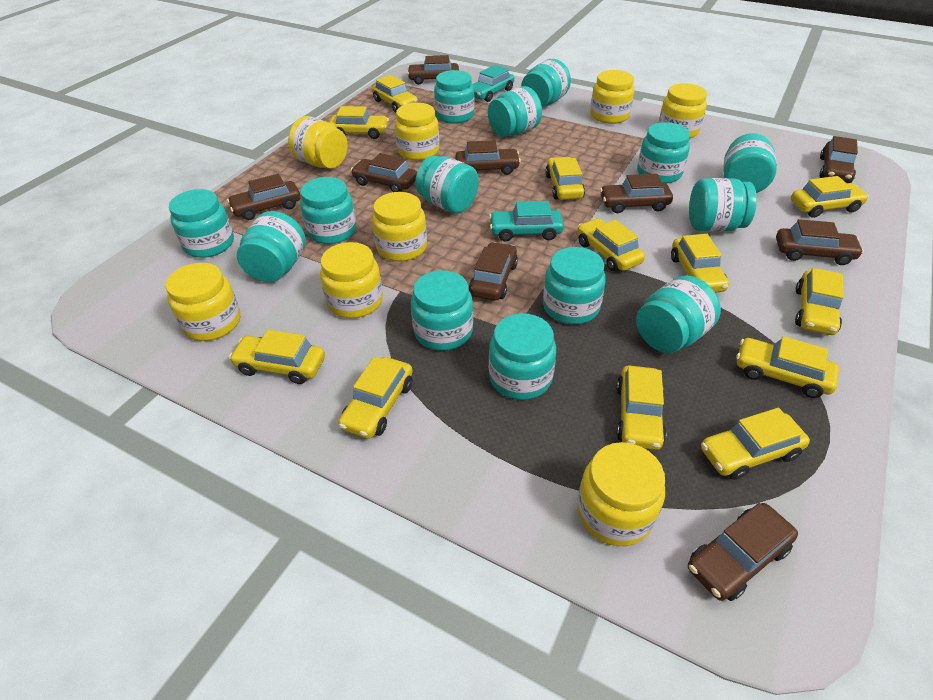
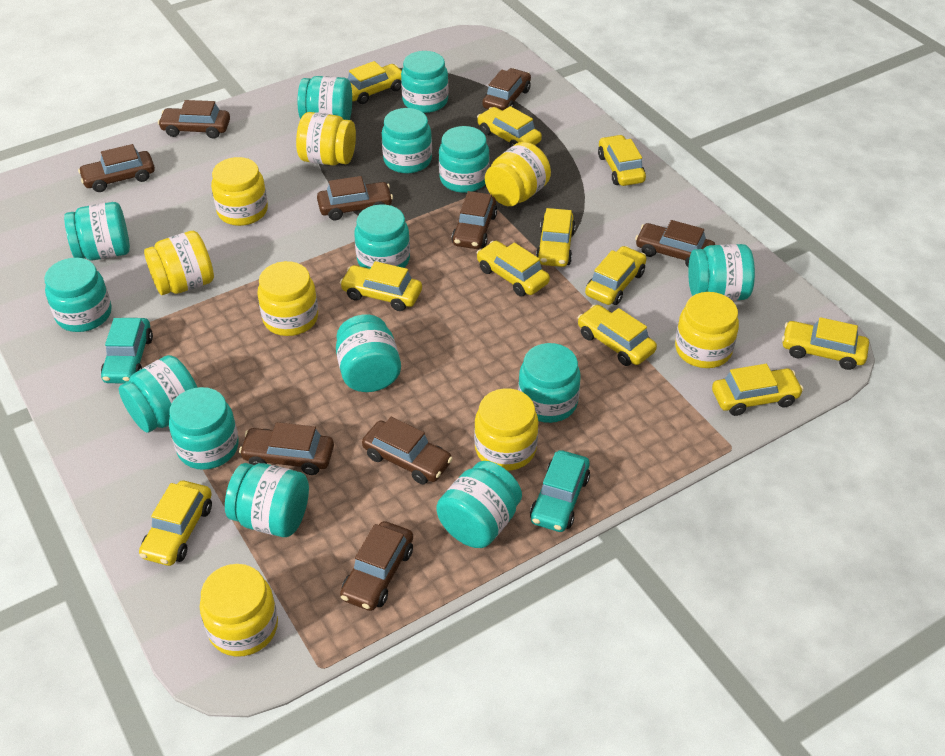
yellow car: [229,330,325,384] [329,106,389,139] [338,357,413,439] [372,75,418,112] [545,157,585,200] [577,218,645,271] [616,366,666,450] [671,234,729,293] [701,408,810,480] [736,336,839,398] [791,176,869,218] [795,268,844,335] = 12 -> [139,481,212,566] [340,261,422,311] [348,61,402,104] [477,106,542,147] [477,241,550,296] [536,208,576,267] [578,305,657,366] [585,246,646,305] [598,135,646,186] [712,364,804,416] [782,317,869,370] = 11

